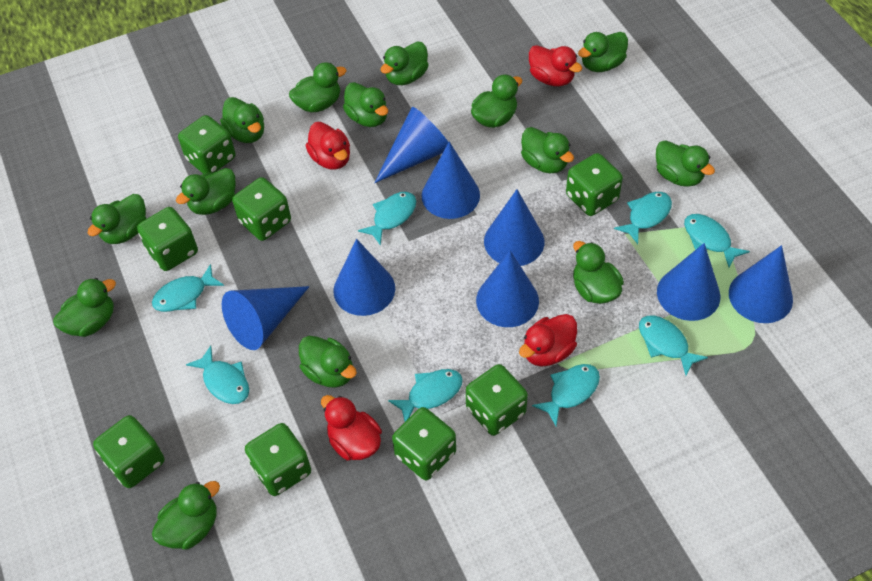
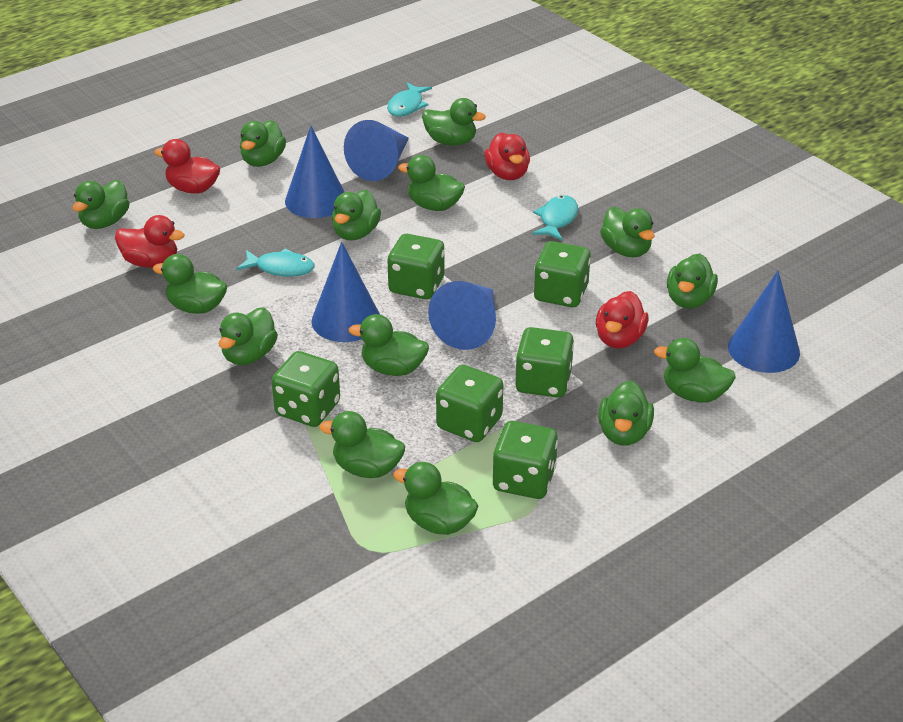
blue cone: [222,286,310,350] [333,239,395,316] [374,107,448,183] [422,142,480,219] [476,250,539,327] [484,189,544,266] [657,243,720,321] [729,245,793,323] = 8 -> [285,126,344,218] [312,242,380,342] [344,120,409,181] [428,281,496,350] [728,271,800,373] = 5
green dice: [93,415,164,488] [137,207,198,271] [178,115,236,174] [232,177,291,241] [245,423,311,496] [392,407,456,480] [466,364,528,436] [566,153,623,216] = 8 -> [271,351,340,427] [387,234,445,299] [436,365,503,442] [492,421,558,499] [515,327,574,398] [534,241,591,307] = 6
turquoise fish: [152,264,224,312] [186,345,249,404] [358,192,416,246] [388,369,463,422] [532,364,600,426] [614,192,672,244] [639,316,708,376] [684,214,750,267] = 8 -> [236,249,315,277] [387,83,432,117] [532,195,578,240] = 3

